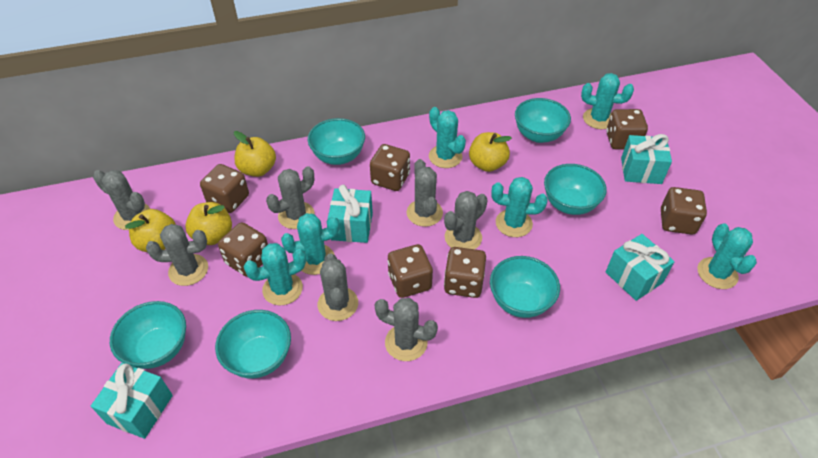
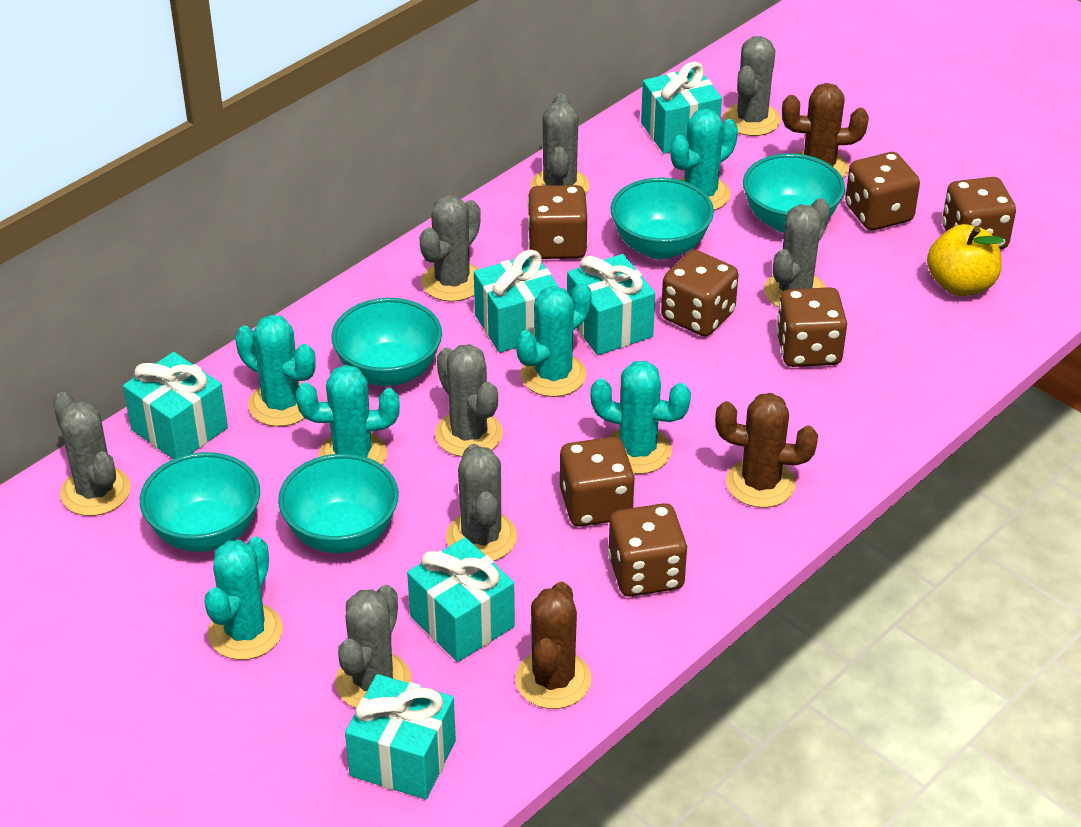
brown cactus: none = 0 -> [515,582,591,709] [715,393,818,508] [782,83,869,178] = 3
grey cactus: [93,170,150,230] [146,224,208,286] [266,166,315,229] [318,253,358,321] [375,298,438,361] [407,159,443,227] [444,191,488,249] = 7 -> [53,392,131,516] [335,585,411,708] [419,195,481,302] [435,344,503,457] [446,444,517,561] [530,93,590,194] [724,36,781,136] [764,198,830,307] = 8
turquoise bowl: [110,301,186,369] [215,310,291,378] [308,118,365,165] [490,256,560,318] [515,98,571,143] [544,164,607,215] = 6 -> [140,452,260,552] [278,454,399,553] [331,298,442,386] [611,178,714,259] [743,153,845,233] = 5
turquoise gift: [91,363,173,439] [328,185,373,243] [606,234,675,301] [621,134,672,184] = 4 -> [123,352,228,459] [345,674,456,799] [407,537,515,662] [474,250,560,353] [567,254,655,355] [641,62,722,154] = 6
yellow apple: [125,209,176,252] [185,202,232,245] [234,131,276,177] [469,132,512,172] = 4 -> [927,224,1004,296] = 1

